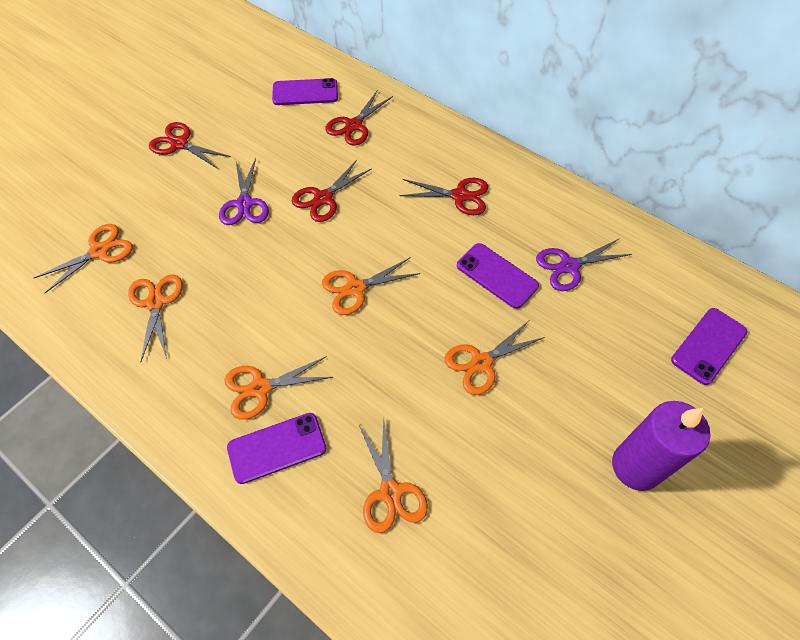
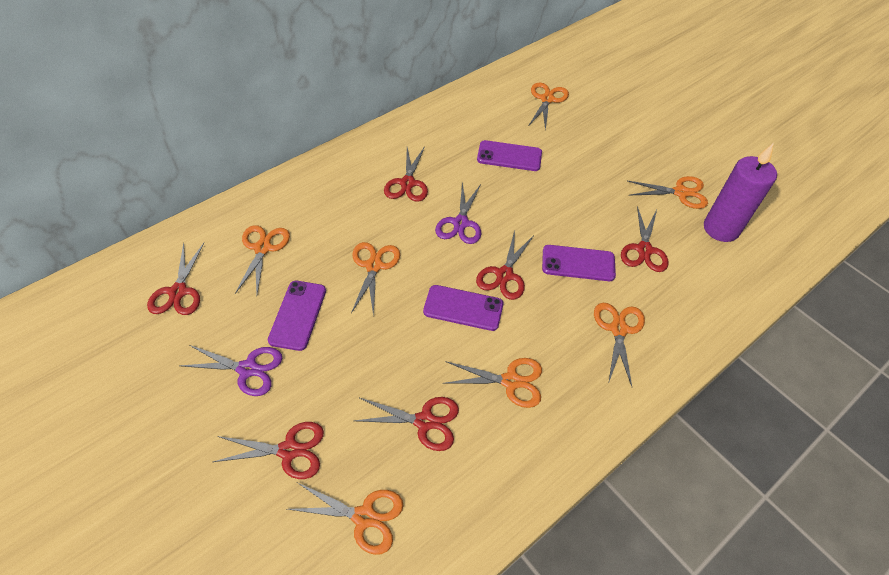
orange scissors: [34,224,133,293] [128,274,183,362] [224,356,333,420] [322,257,420,315] [359,416,428,533] [444,321,545,395] = 6 -> [235,225,290,294] [287,483,404,555] [351,242,400,316] [443,358,542,408] [529,83,569,131] [594,303,645,386] [628,176,708,209] = 7
red scissors: [149,122,231,169] [292,160,371,222] [325,91,393,146] [399,178,488,215] = 4 -> [147,242,204,315] [213,422,324,479] [354,397,459,451] [384,146,428,202] [476,231,534,300] [621,206,668,272] = 6

